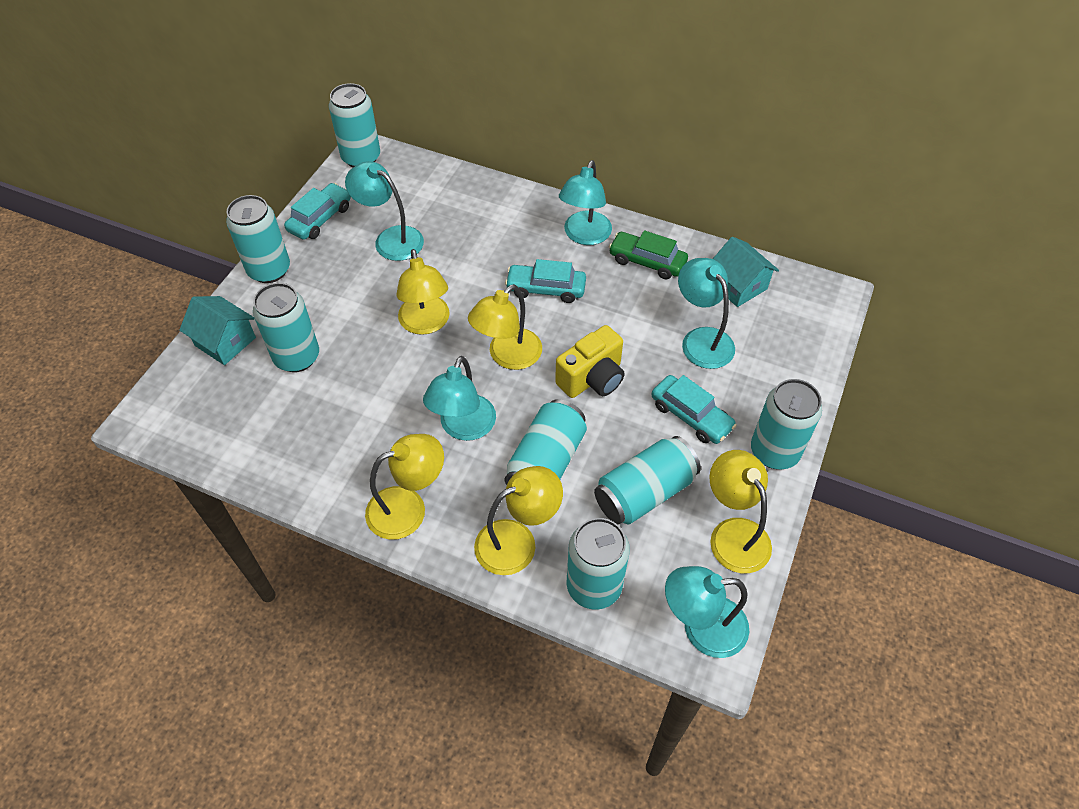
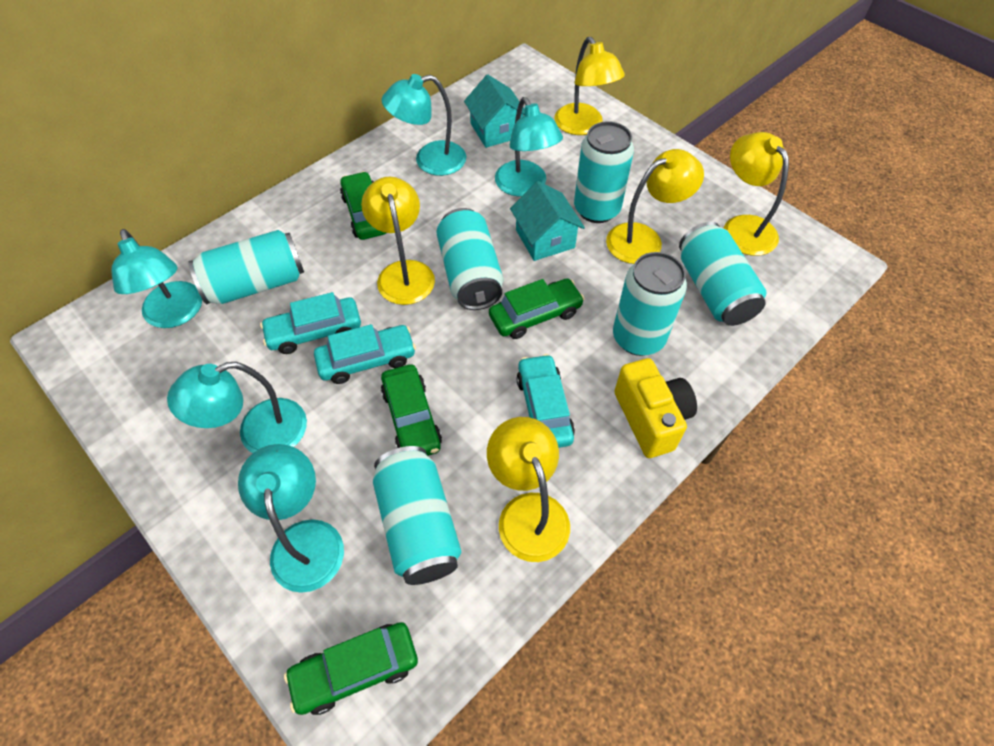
green car: [609,230,688,279] = 1 -> [284,622,418,715] [340,171,386,240] [381,364,442,456] [489,278,585,339] = 4
turquoise can: [226,195,290,283] [253,283,319,372] [329,83,380,167] [504,399,587,485] [567,518,630,610] [594,436,701,525] [751,379,822,469] = 7 -> [188,230,304,304] [373,446,461,585] [436,208,503,310] [574,121,634,223] [613,252,687,356] [679,222,767,326] = 6

